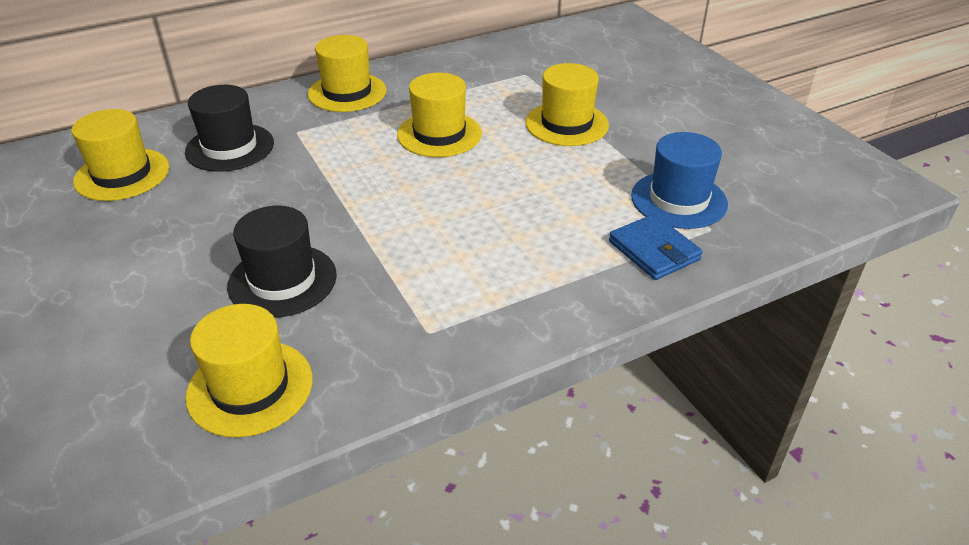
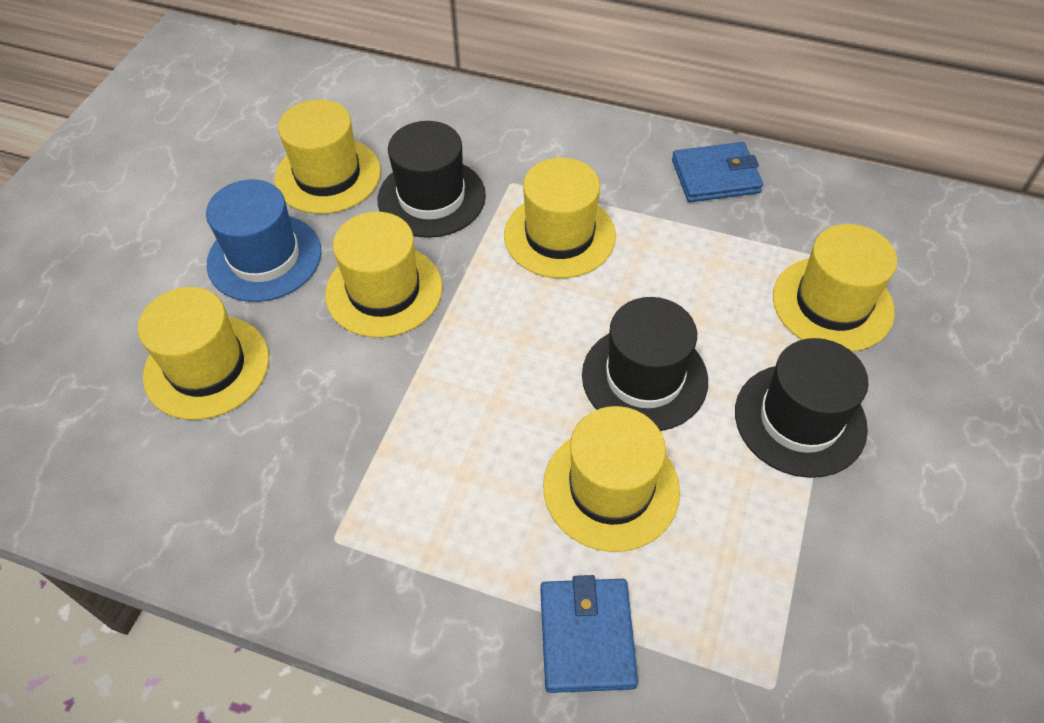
black hat: [185,85,274,172] [227,206,337,318] = 2 -> [378,121,486,238] [582,297,708,431] [735,338,868,478] = 3
blue wallet: [609,214,703,280] = 1 -> [540,575,638,693] [672,142,763,202] = 2
yellow hat: [71,109,169,201] [185,304,313,437] [308,35,387,112] [397,73,482,157] [525,63,609,146] = 5 -> [138,287,269,420] [274,99,381,214] [325,212,443,338] [504,158,616,278] [543,406,680,552] [773,224,897,352] = 6

